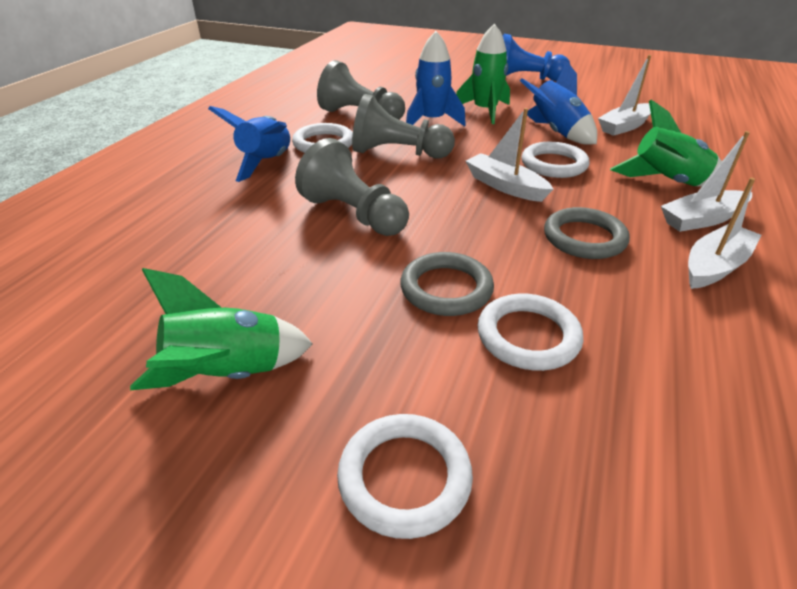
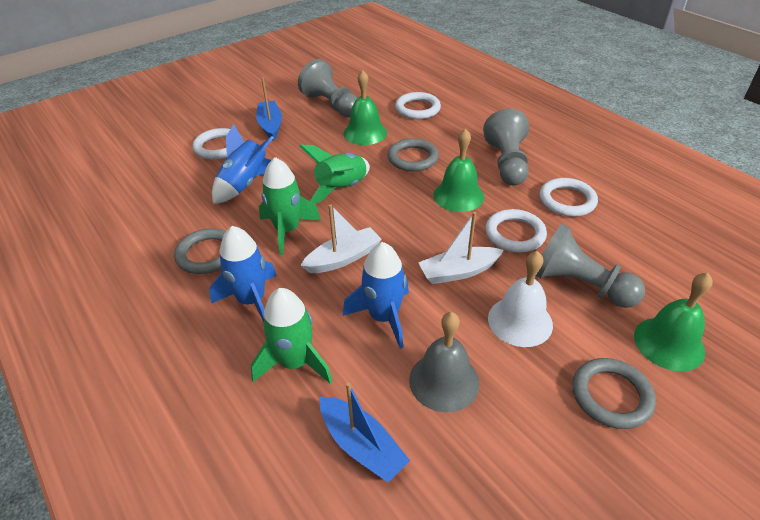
blue boat: none = 0 -> [256,77,282,141] [320,382,410,482] = 2
blue pawn: [503,34,570,81] = 1 -> none = 0
green bell: none = 0 -> [343,70,387,145] [433,128,484,212] [634,273,713,371] = 3
grey bell: none = 0 -> [409,312,479,412] = 1
grey ring: [400,252,494,316] [544,207,630,259] = 2 -> [174,228,226,274] [387,138,439,171] [572,358,656,429] = 3
white bell: none = 0 -> [488,251,553,347] = 1
white boat: [465,108,553,202] [598,55,651,136] [661,131,752,232] [688,178,762,289] = 4 -> [301,204,382,273] [418,212,504,284] = 2

